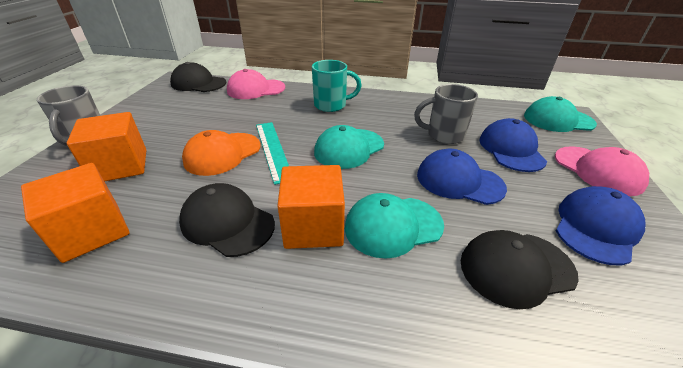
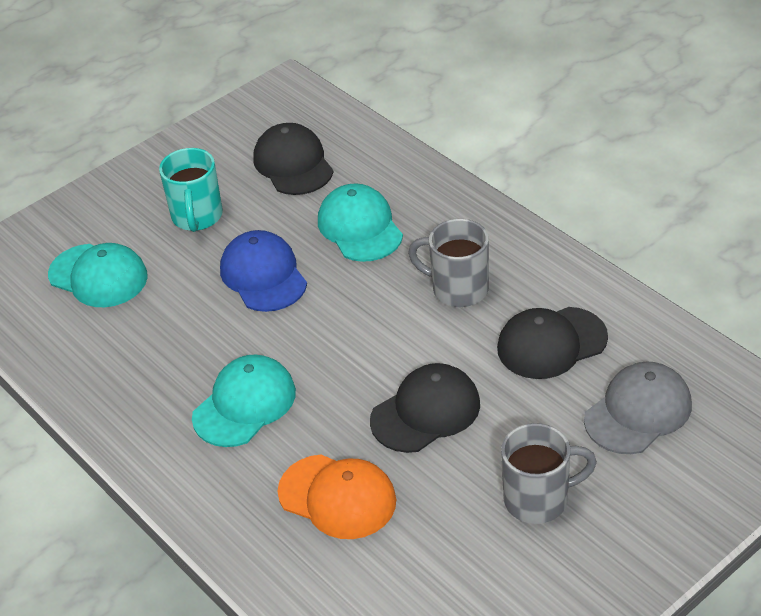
blue cap: [417,149,507,205] [479,118,547,172] [556,186,646,265] = 3 -> [220,230,307,312] = 1
grey cap: none = 0 -> [584,361,692,454] = 1
orange cube: [21,163,130,263] [67,112,146,182] [277,165,345,249] = 3 -> none = 0
pink cap: [227,69,285,99] [555,146,649,196] = 2 -> none = 0
turquoise ruler: [256,122,289,185] = 1 -> none = 0

